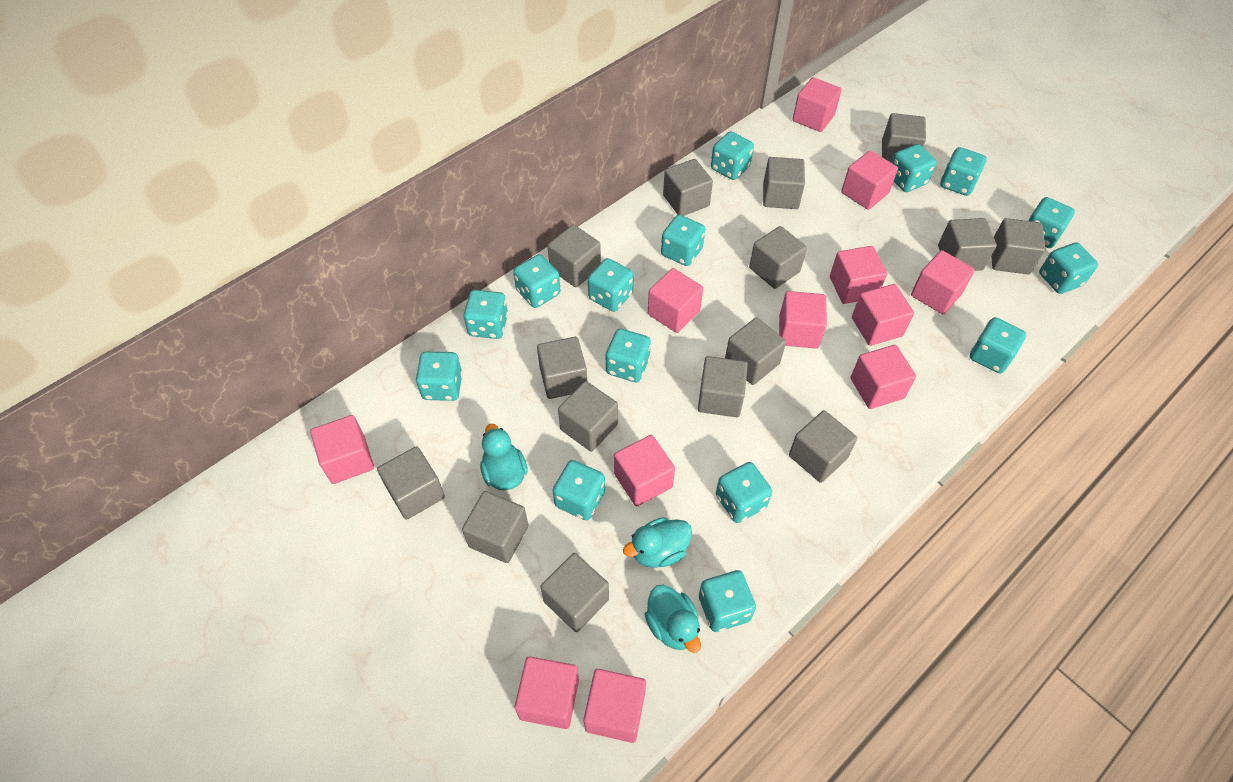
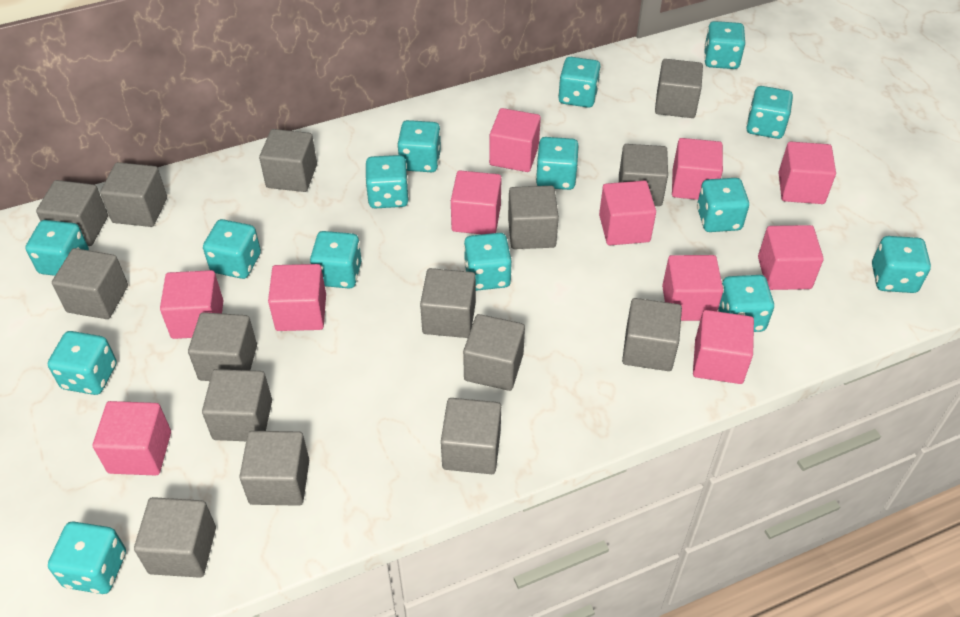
pink cube: [310,415,374,484] [515,657,579,729] [584,669,646,743] [614,435,675,507] [648,268,703,333] [779,291,827,349] [792,77,842,132] [830,246,887,304] [841,150,898,210] [850,345,916,409] [852,284,914,346] [911,250,975,314] = 12 -> [93,401,171,476] [160,270,223,339] [268,264,326,331] [451,171,502,234] [489,108,541,172] [599,181,656,245] [662,255,723,321] [672,138,723,200] [693,310,754,384] [758,225,824,290] [778,141,836,204] = 11
turquoise duck: [480,424,528,490] [623,517,692,568] [644,585,701,653] = 3 -> none = 0

